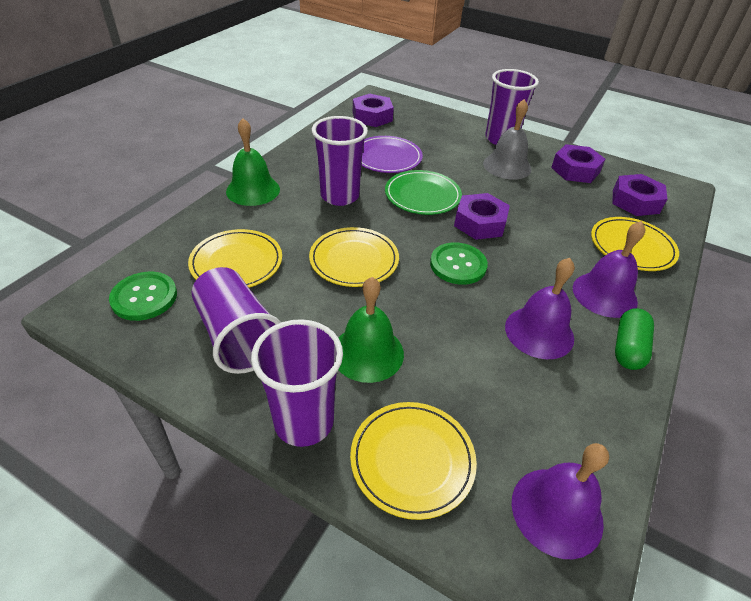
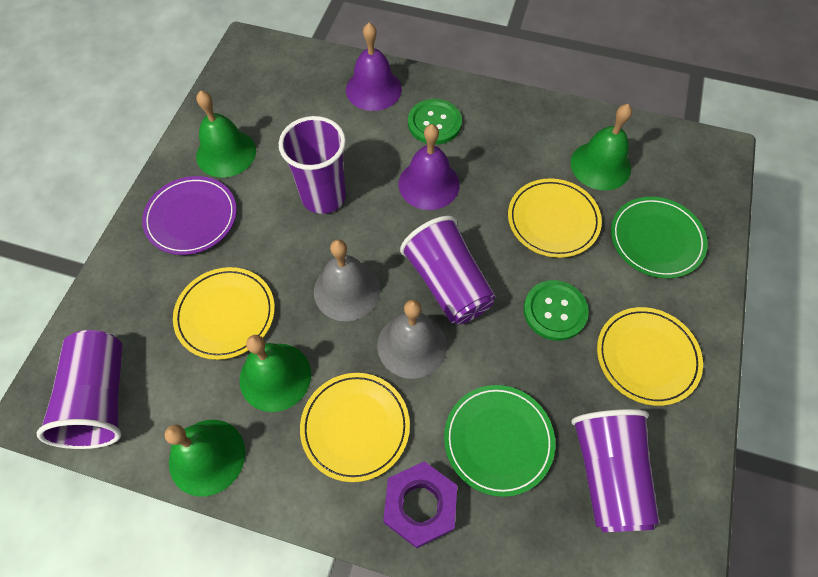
green bell: [226,118,280,206] [338,277,404,383] = 2 -> [164,420,245,497] [196,90,256,177] [240,335,311,412] [571,104,632,190] = 4
green capsule: [615,308,654,370] = 1 -> none = 0
green plate: [385,170,462,215] = 1 -> [444,385,555,497] [611,197,708,278] = 2
grey bell: [483,99,531,179] = 1 -> [314,239,381,321] [377,300,447,379] = 2
purple bell: [505,258,575,359] [512,443,609,559] [573,221,645,318] = 3 -> [346,23,402,111] [398,124,460,210] = 2
purple nut: [353,94,394,127] [454,193,510,240] [551,144,605,183] [613,174,667,216] = 4 -> [383,461,457,548] = 1

